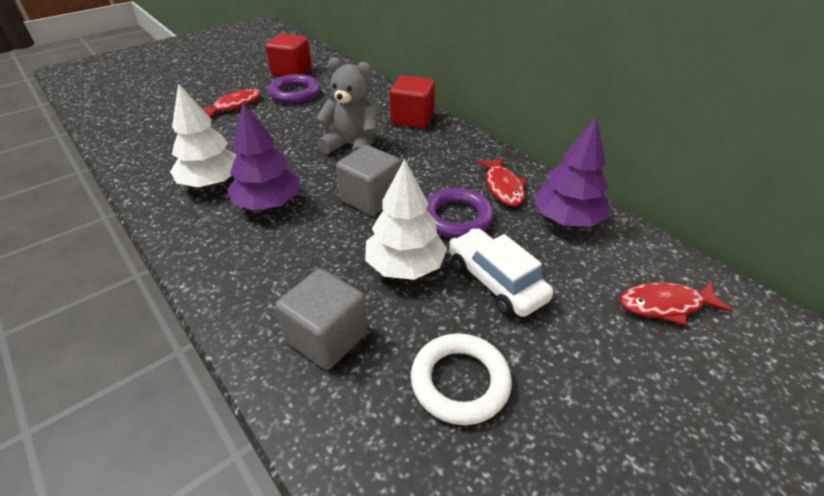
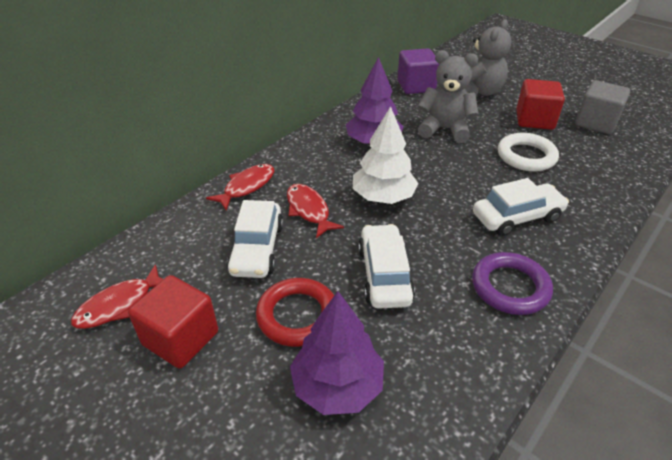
grey cube: [275,268,368,370] [336,145,401,216] = 2 -> [575,80,630,134] = 1
grey teddy bear: [316,57,377,155] = 1 -> [418,50,478,143] [465,19,512,98] = 2
purple cube: none = 0 -> [397,48,440,94] = 1
purple ring: [268,74,320,104] [426,188,494,238] = 2 -> [472,252,553,315] = 1
red ring: none = 0 -> [256,278,334,347] = 1
white car: [449,228,553,317] = 1 -> [227,200,284,278] [358,224,415,309] [473,178,569,236] = 3
white tree: [170,83,237,187] [365,159,447,280] = 2 -> [353,106,418,204] = 1

